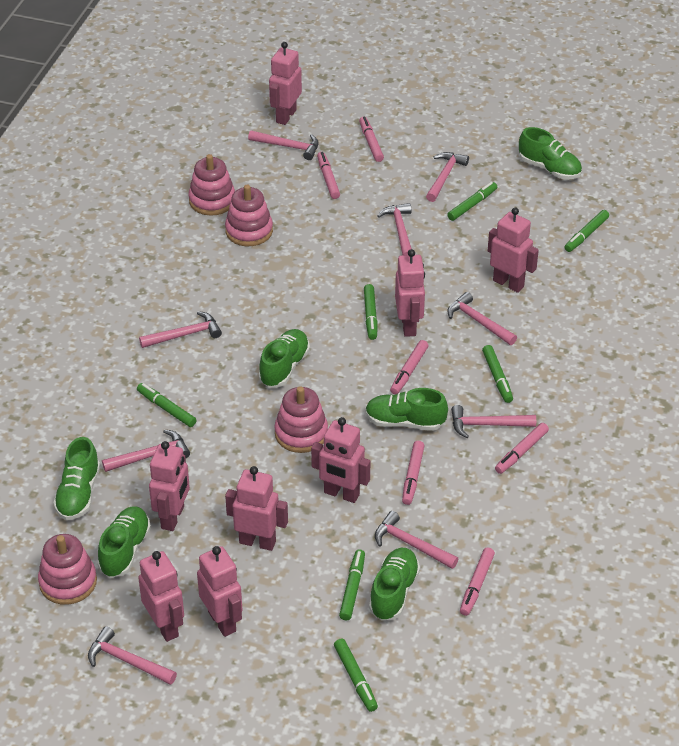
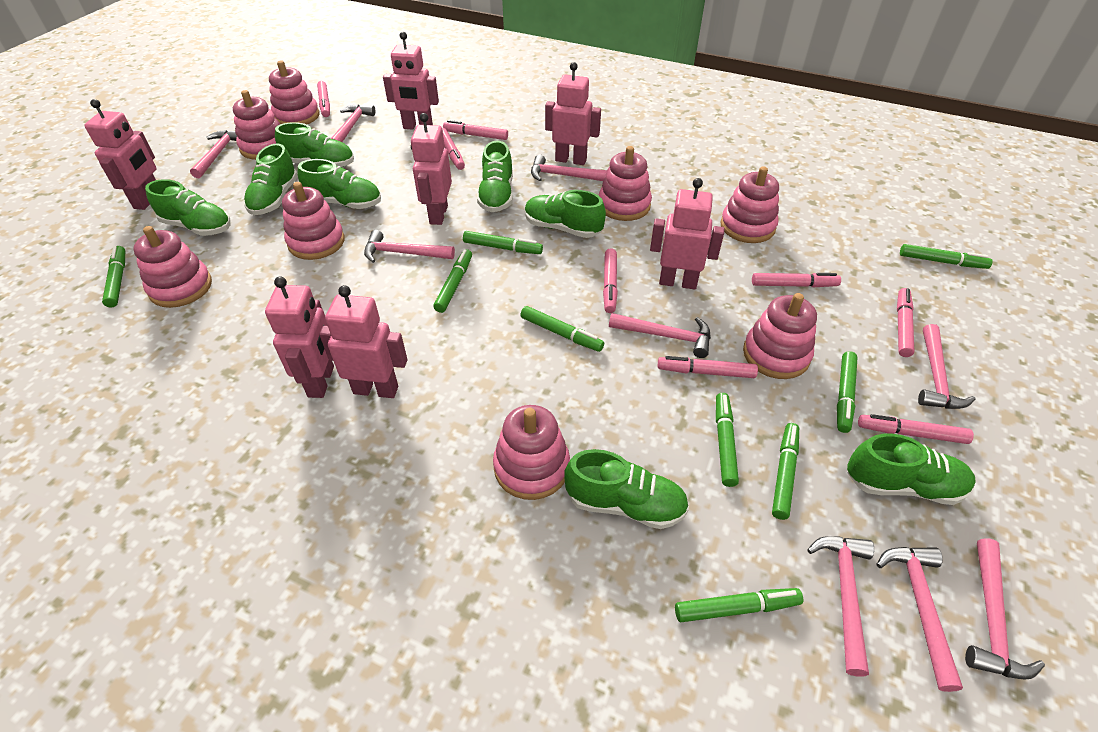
green marker: [137,383,196,427] [334,639,378,712] [339,549,365,620] [364,284,378,340] [447,182,497,221] [482,345,513,403] [565,210,609,252] = 7 -> [102,246,125,308] [433,249,472,313] [463,231,543,254] [521,306,604,352] [675,588,803,622] [716,393,739,487] [772,423,799,520] [837,351,858,433] [900,244,993,269] = 9
green shoe: [53,437,100,520] [98,507,151,578] [259,329,310,387] [365,388,448,431] [369,548,420,621] [519,127,582,179] = 6 -> [145,179,231,236] [244,143,298,215] [275,122,354,167] [298,159,381,209] [477,141,513,212] [525,190,606,238] [564,449,689,529] [847,434,976,505] = 8
pink marker: [317,152,340,199] [359,117,384,162] [390,340,428,394] [402,441,424,505] [460,547,495,616] [495,423,549,474] = 6 -> [317,81,330,117] [442,128,465,170] [443,120,508,140] [603,248,618,313] [658,356,758,378] [752,273,841,287] [858,414,974,444] [897,288,915,357] = 8
pink robot: [138,551,184,642] [149,441,190,531] [197,546,242,637] [225,466,288,551] [269,42,302,125] [311,417,370,503] [395,249,425,337] [488,208,539,293] = 8 -> [84,99,157,210] [265,276,334,398] [319,285,407,398] [383,32,439,130] [411,113,452,225] [545,62,601,165] [650,178,724,290] = 7
pink stacking toy: [38,534,97,605] [189,154,235,216] [225,185,273,246] [274,386,328,453] = 4 -> [133,226,212,308] [233,90,280,160] [269,61,319,124] [282,182,345,260] [493,405,570,500] [599,146,652,221] [720,166,779,243] [743,293,817,379] = 8

